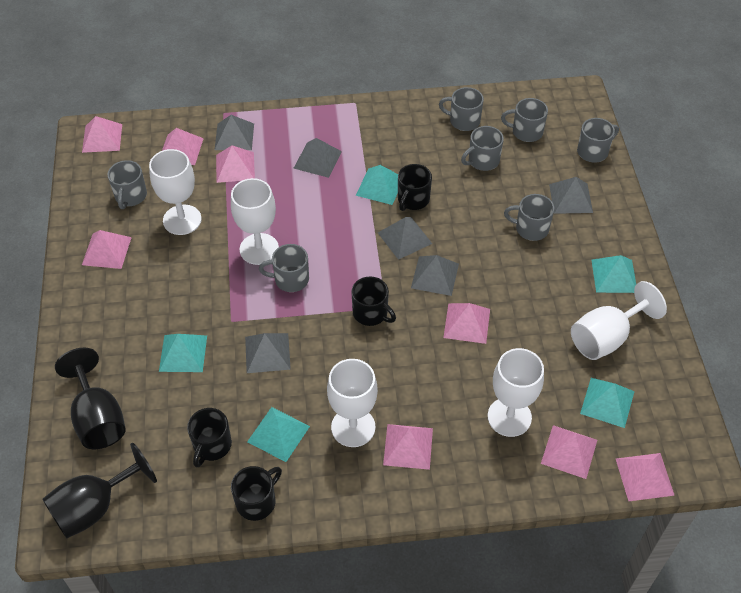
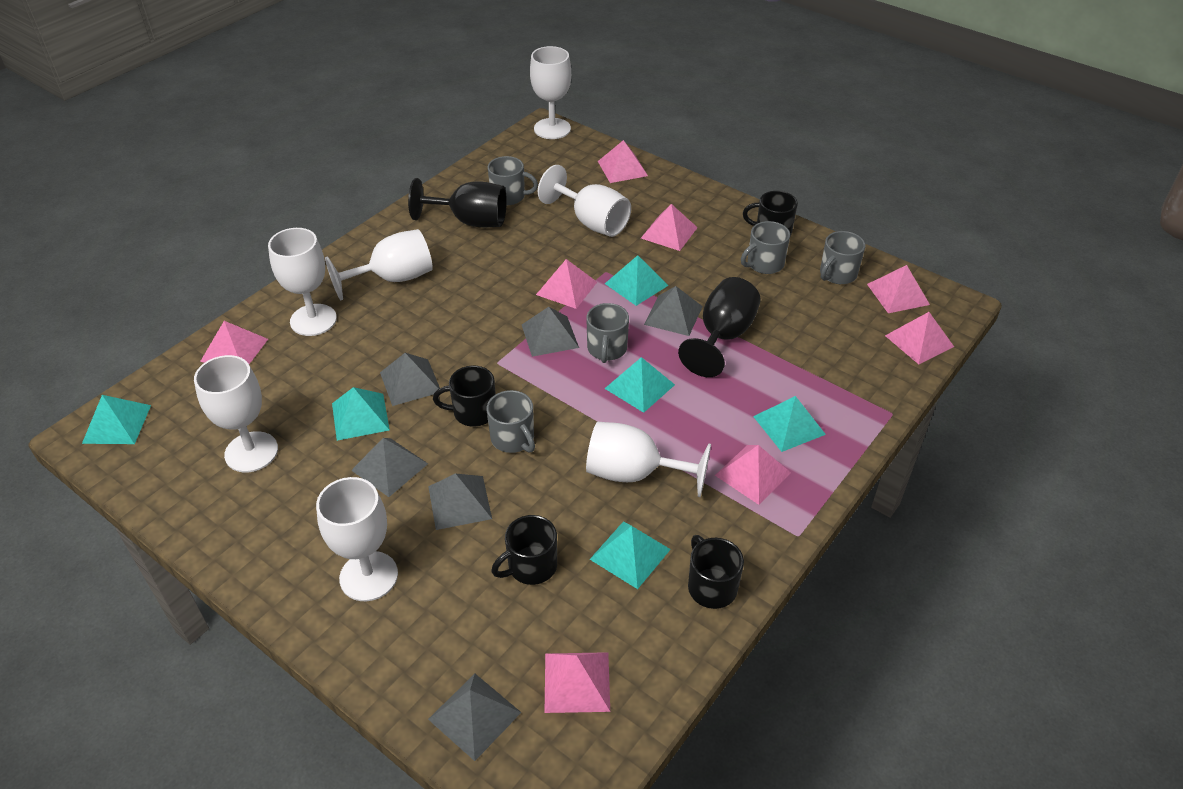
grey mug: [107,160,147,209] [259,244,309,292] [439,87,484,131] [461,126,504,171] [501,98,548,142] [504,194,554,241] [577,118,619,162] = 7 -> [487,390,535,453] [488,156,538,205] [586,303,629,363] [741,221,790,274] [820,231,865,284] = 5
turquoise pyramid: [159,334,207,372] [247,407,310,462] [356,165,398,205] [580,378,635,428] [591,255,636,293] = 5 -> [82,395,151,444] [332,387,390,441] [590,521,671,589] [604,357,675,413] [605,255,669,306] [753,396,826,452] = 6
white goblet: [149,149,202,235] [231,178,279,265] [327,359,378,447] [488,348,544,437] [571,281,667,360] = 5 -> [194,355,278,472] [268,228,337,336] [316,477,398,601] [325,229,433,300] [530,46,571,139] [538,165,631,237] [586,422,711,497] = 7

